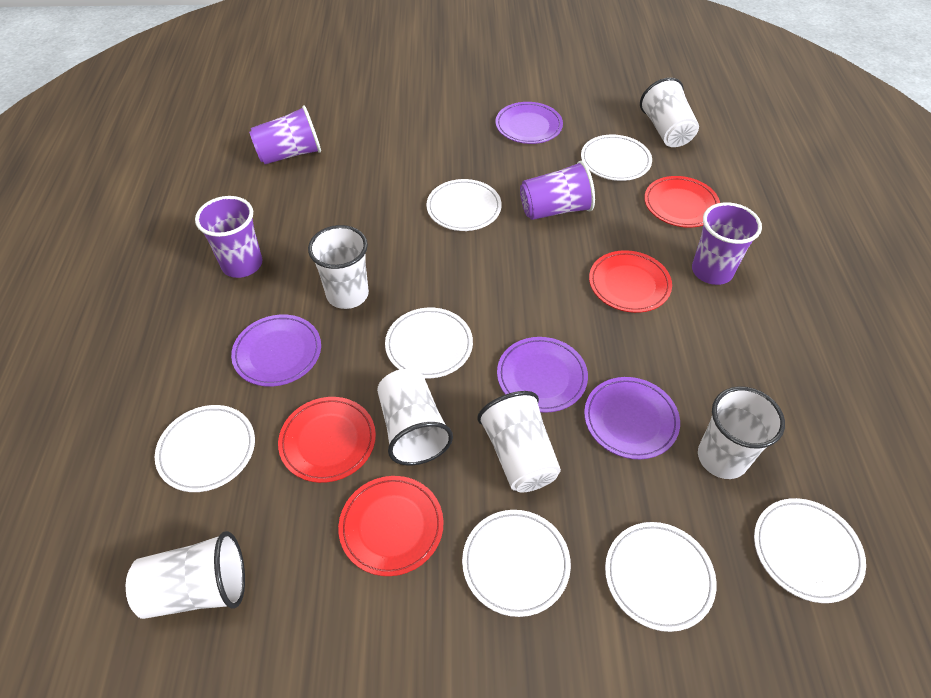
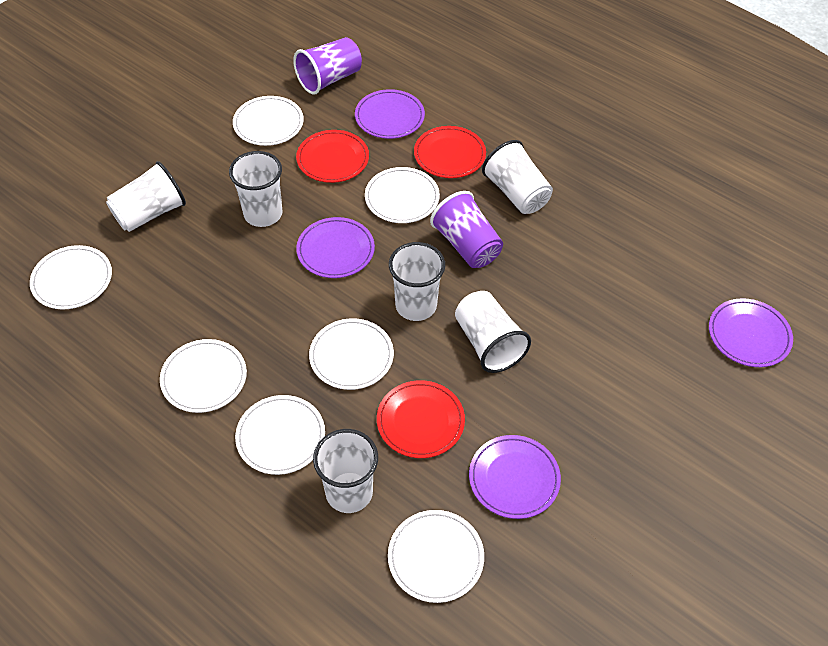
purple cup: [195,196,262,278] [249,105,321,164] [520,161,595,220] [692,202,762,285] = 4 -> [293,37,362,95] [430,191,503,268] = 2
red plate: [278,397,376,483] [338,476,444,576] [589,250,672,313] [644,176,720,228] = 4 -> [296,130,369,183] [377,380,465,458] [414,126,486,178] = 3

